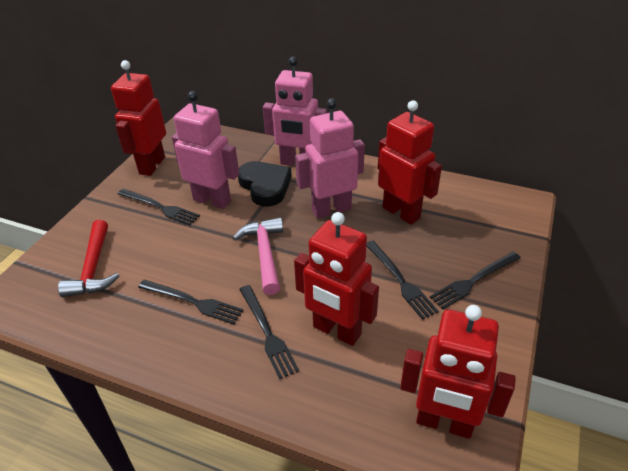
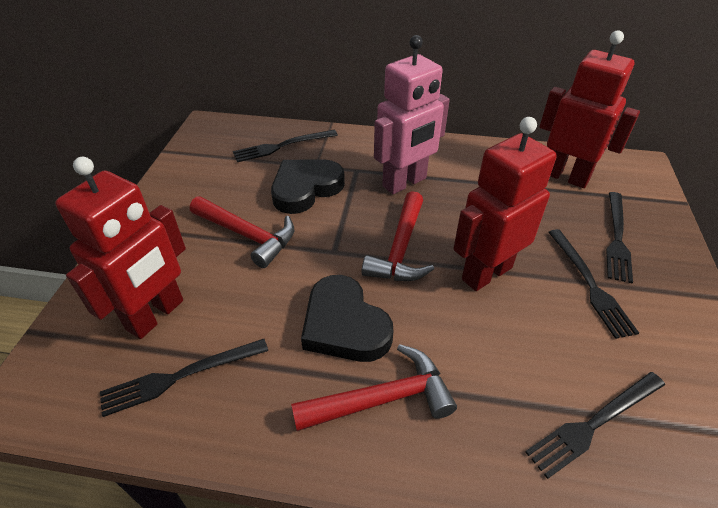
black heart: [238,161,292,206] = 1 -> [271,160,345,214] [301,275,393,362] = 2
pink hammer: [233,217,283,295] = 1 -> none = 0
pink robot: [172,91,239,209] [263,57,327,166] [295,98,365,219] = 3 -> [374,35,450,194] = 1
red hammer: [58,220,119,297] = 1 -> [190,196,294,268] [291,344,457,431] [362,191,434,281] = 3
red robot: [111,60,166,176] [294,212,379,346] [378,100,442,225] [400,305,516,439] = 4 -> [55,157,186,339] [453,117,556,291] [539,30,640,188] = 3

